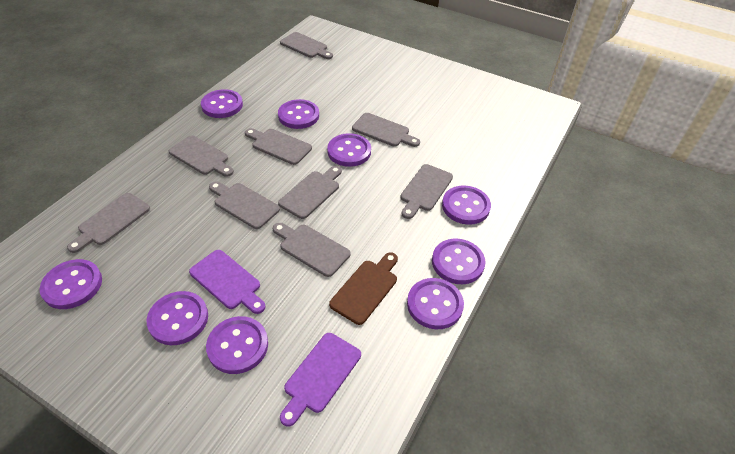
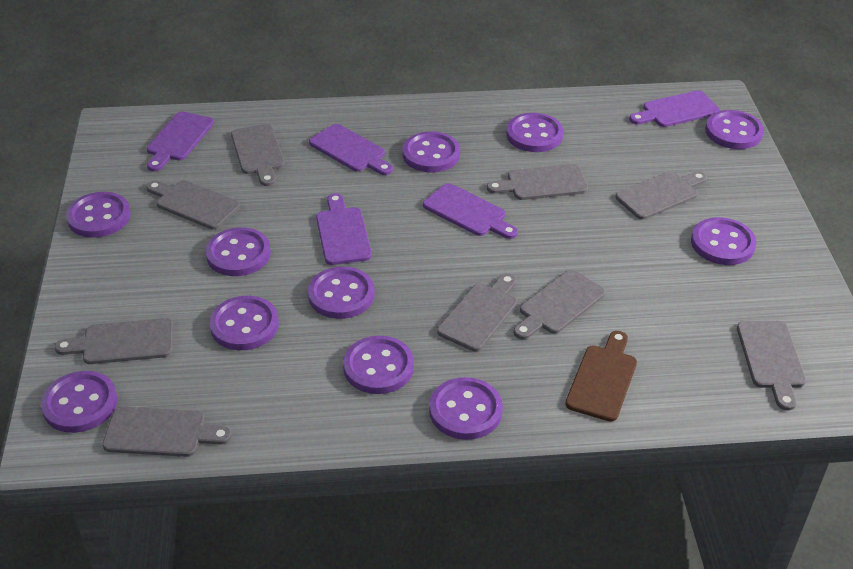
purple button: [40,259,102,309] [147,291,208,345] [201,89,243,118] [206,316,268,374] [278,99,319,129] [327,133,371,167] [407,278,464,329] [432,239,485,284] [442,185,491,225] = 9 -> [41,371,117,433] [66,192,131,238] [205,227,271,276] [209,296,279,350] [308,267,375,319] [343,336,414,394] [402,132,460,172] [429,377,503,440] [506,113,563,152] [691,217,757,265] [705,110,764,149] = 11
purple cutting board: [189,250,266,314] [280,333,361,427] = 2 -> [147,111,214,172] [309,124,393,175] [316,193,372,265] [423,183,518,239] [629,90,720,127] = 5

